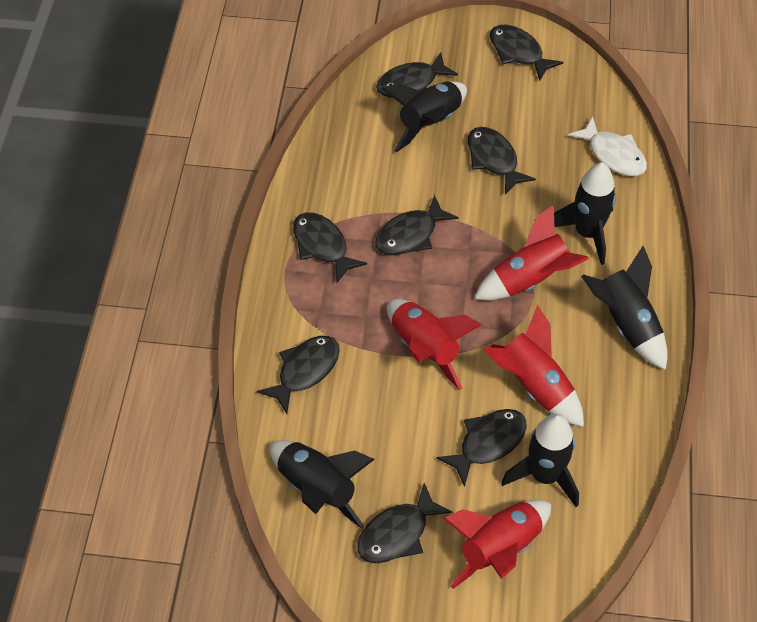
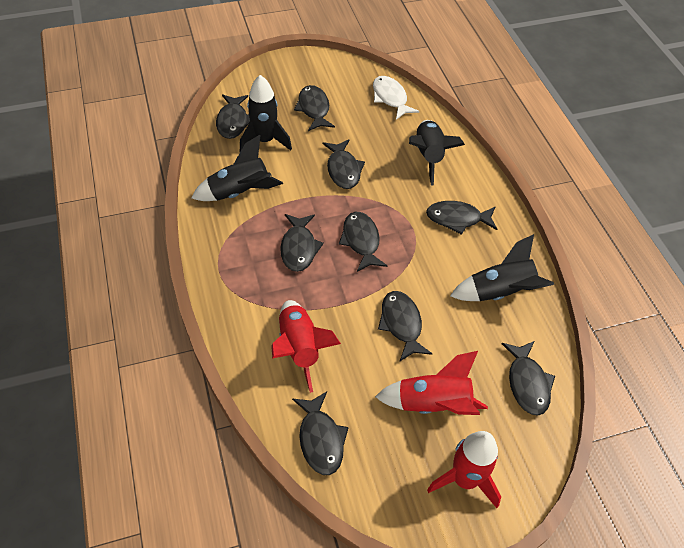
black fish: [257,336,340,414] [293,212,367,282] [357,483,452,563] [375,195,459,255] [376,52,458,98] [436,409,527,487] [468,127,536,194] [490,25,563,81] = 8 -> [216,94,250,139] [280,214,324,272] [292,391,349,475] [294,85,335,131] [322,139,365,189] [339,212,387,272] [378,291,432,361] [426,201,497,235] [501,341,555,416] = 9
black rocket: [270,440,375,529] [382,82,467,153] [501,414,579,507] [554,163,616,265] [581,246,668,370] = 5 -> [191,135,283,201] [240,75,292,152] [409,120,465,186] [450,234,554,301] = 4
red rocket: [387,299,482,390] [443,500,551,589] [474,204,589,300] [483,305,584,427] = 4 -> [271,300,341,393] [375,351,488,415] [427,431,501,508] = 3

